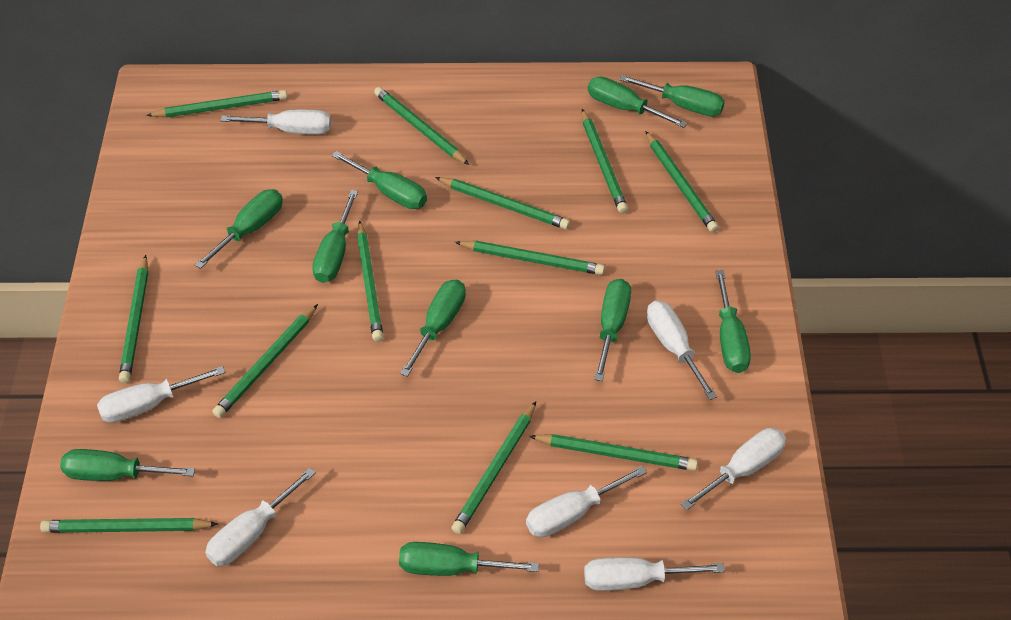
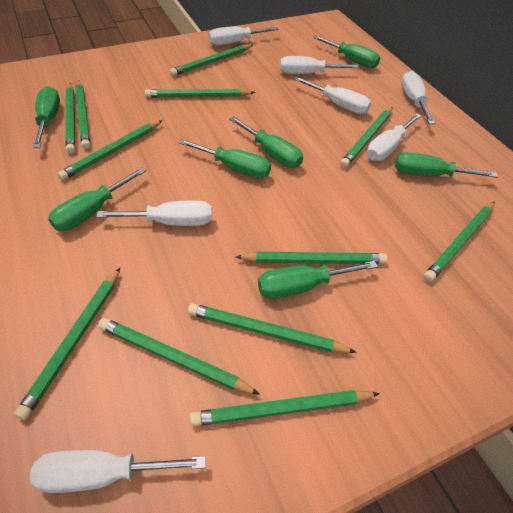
green screwdriver: [60,449,195,481] [195,189,283,269] [312,190,358,283] [331,151,427,209] [399,542,539,576] [400,280,466,377] [588,77,688,128] [594,279,631,381] [619,75,725,116] [715,270,751,373] = 10 -> [33,86,60,148] [48,167,146,231] [178,139,271,179] [229,116,303,168] [258,261,378,299] [313,35,380,68] [395,152,498,178] = 7

